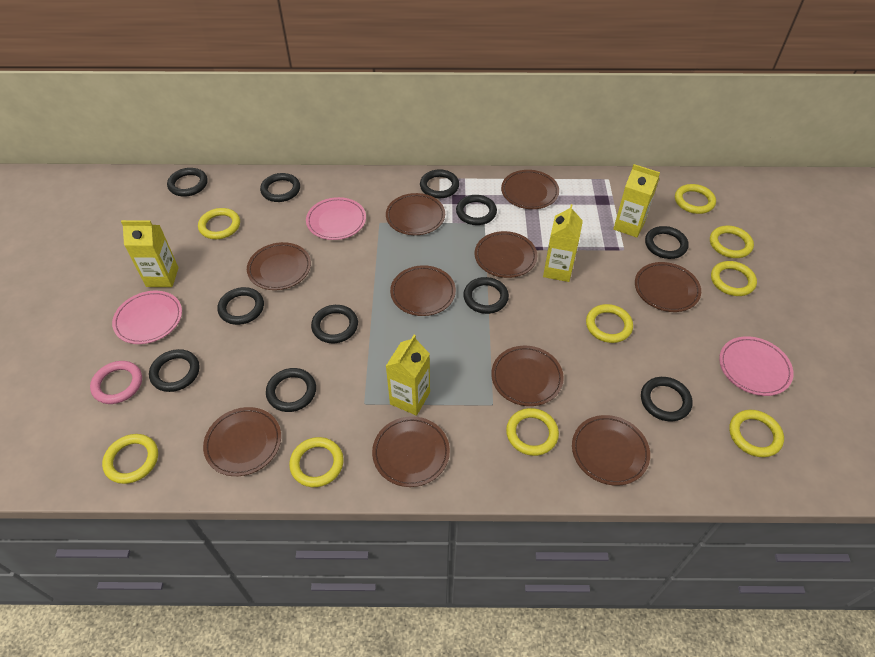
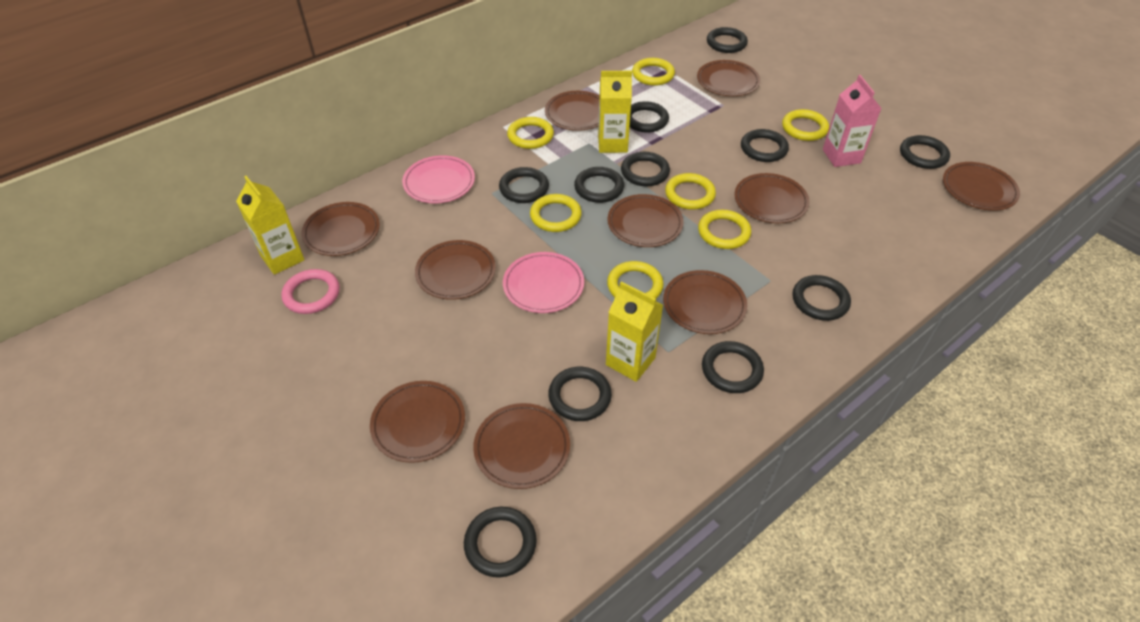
pink carton: none = 0 -> [823,75,882,167] = 1
pink plate: [112,291,182,344] [306,197,366,240] [719,336,794,396] = 3 -> [402,156,475,203] [503,252,584,313] = 2
yellow carton: [121,220,179,287] [386,335,430,416] [543,204,583,282] [613,164,660,238] = 4 -> [236,176,304,275] [598,71,632,153] [606,281,663,382] = 3
yellow ring: [102,434,158,484] [198,208,240,239] [289,437,344,487] [506,408,559,456] [586,304,633,343] [675,184,716,214] [710,226,754,258] [711,261,757,296] [729,410,784,457] = 9 -> [507,117,554,149] [530,194,582,232] [607,261,664,299] [632,58,675,86] [665,173,716,210] [698,210,751,249] [782,109,829,141] = 7

